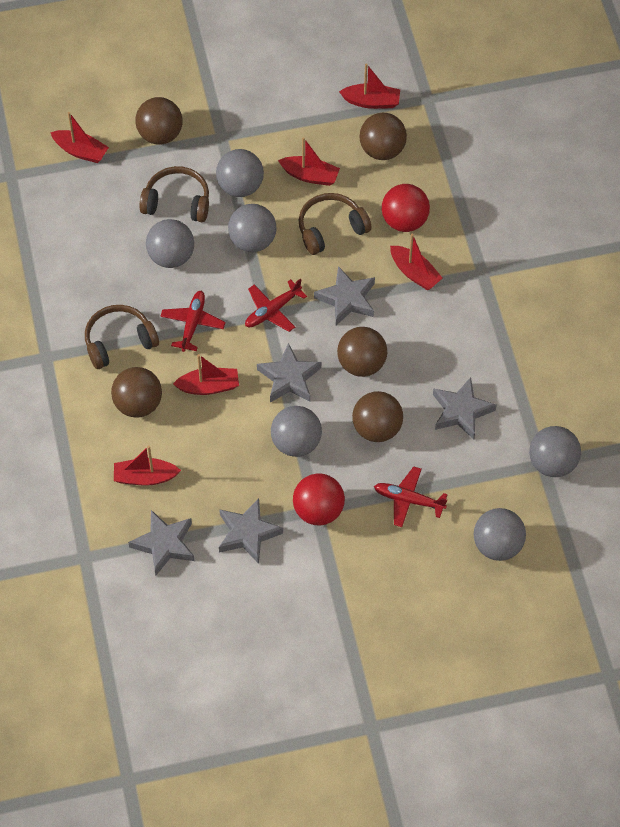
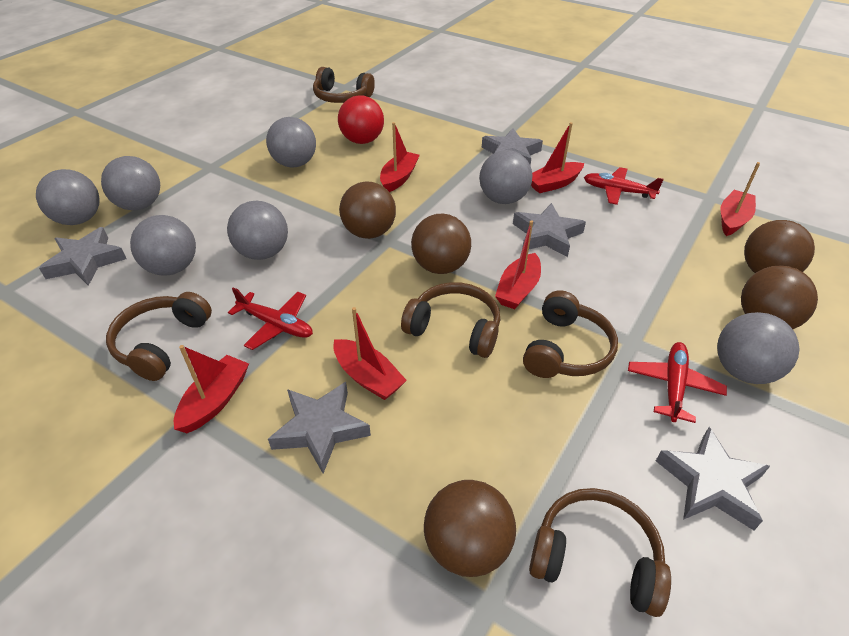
brown headphones: [85,305,159,369] [139,166,209,222] [299,193,372,255] = 3 -> [106,292,212,381] [313,67,375,103] [401,282,500,358] [523,290,618,378] [529,488,671,617] = 5
grey ball: [146,219,194,268] [216,149,264,197] [228,204,277,252] [271,406,322,457] [474,508,526,561] [529,426,581,477] = 6 -> [36,169,99,225] [101,156,160,210] [130,215,196,276] [227,201,288,260] [266,117,316,168] [479,150,533,204] [717,312,800,384] = 7
red ball: [293,473,345,526] [382,184,430,232] = 2 -> [338,95,384,144] = 1

